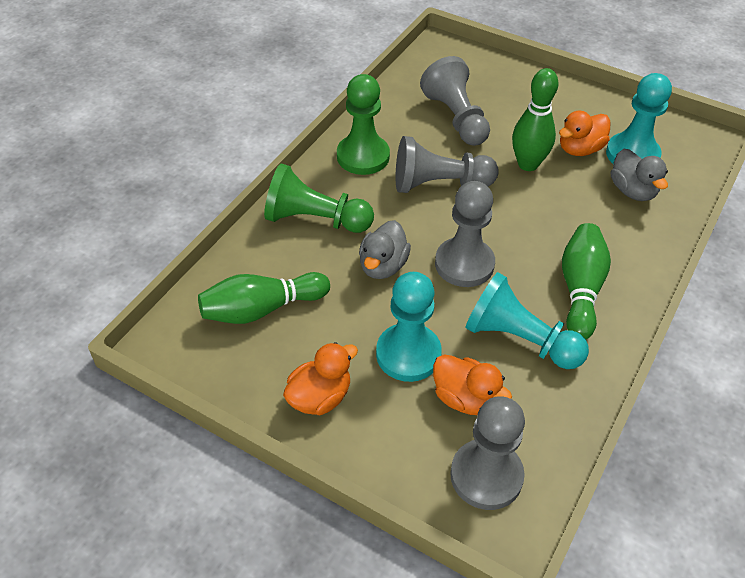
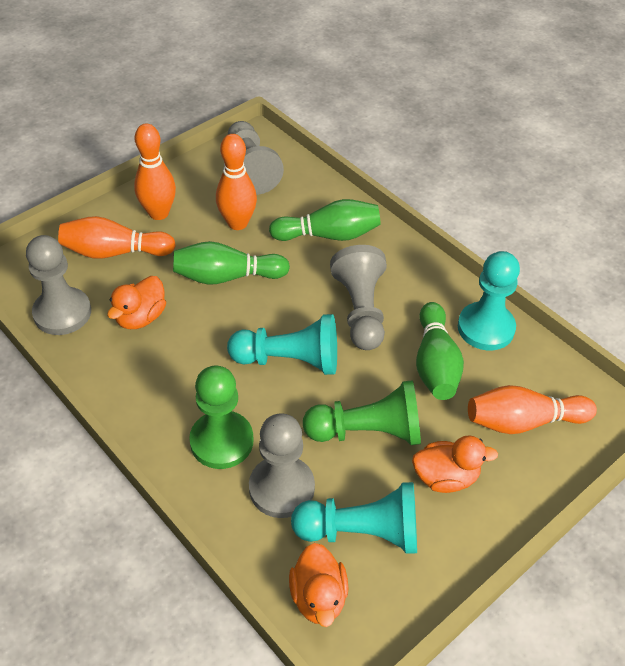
grey duck: [359,220,411,279] [611,149,668,201] = 2 -> none = 0
orange bowling pin: none = 0 -> [58,216,176,259] [134,124,176,220] [216,134,257,230] [468,385,597,434] = 4

